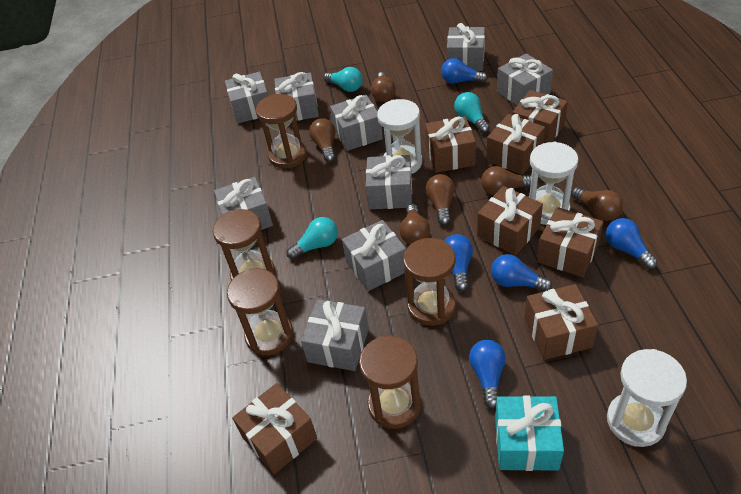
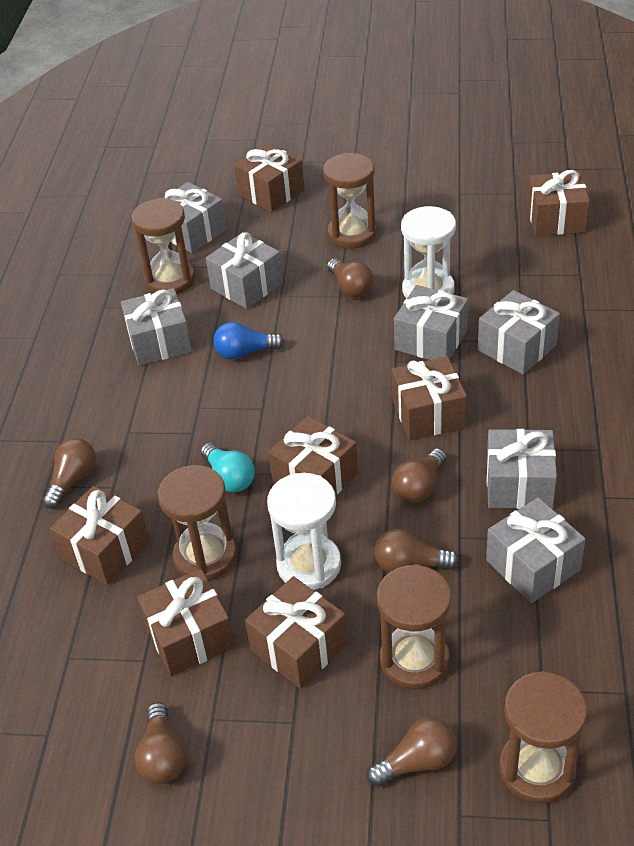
blue light bulb: [441,58,488,84] [444,234,473,291] [469,340,506,409] [491,254,552,292] [606,218,658,269] = 5 -> [213,322,284,360] = 1
grey gift: [214,177,273,230] [225,72,268,124] [274,72,319,121] [301,299,369,371] [330,95,383,151] [342,220,406,291] [366,155,412,209] [447,23,485,71] [497,53,553,105] = 9 -> [121,288,192,366] [162,182,227,253] [206,232,283,309] [394,285,468,360] [478,290,560,374] [486,497,586,603] [487,429,557,509] = 7
turquoise gift: [495,396,564,471] = 1 -> none = 0
turquoise light bulb: [286,217,338,260] [323,67,363,92] [454,92,490,133] = 3 -> [201,443,255,492] = 1
white hourglass: [377,99,422,174] [529,142,579,225] [607,349,687,447] = 3 -> [267,473,341,590] [401,206,456,299] = 2

